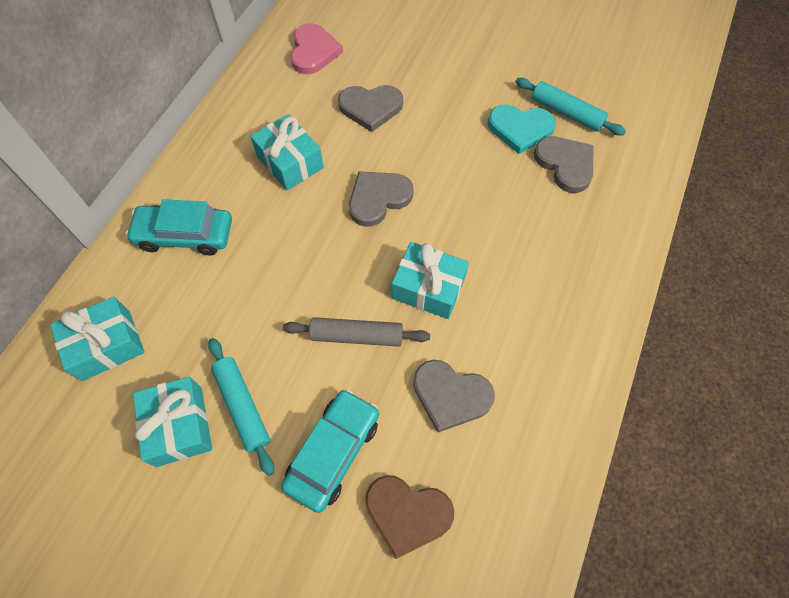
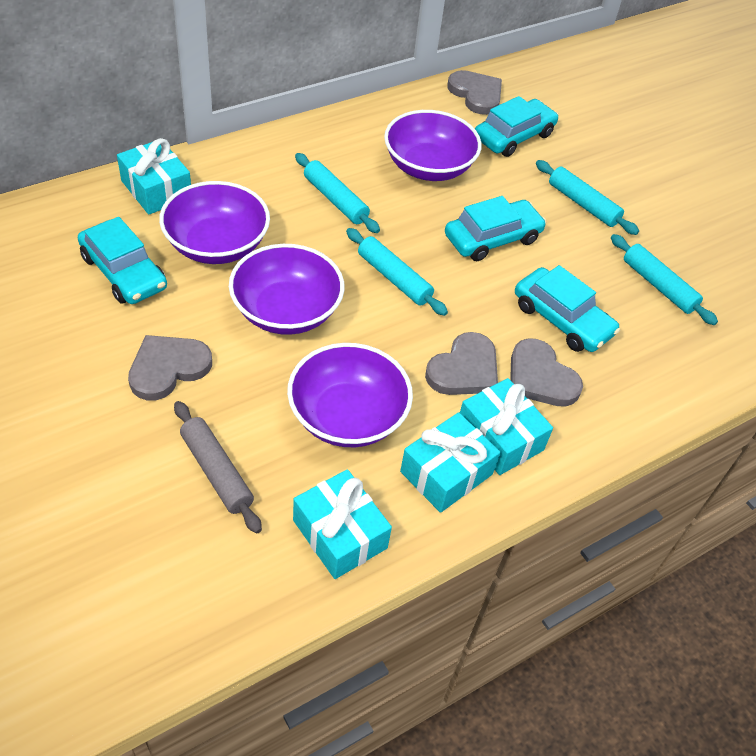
brown heart: [365,475,454,559] = 1 -> none = 0
pink heart: [291,23,343,74] = 1 -> none = 0
purple bowl: none = 0 -> [159,181,270,264] [229,244,345,335] [287,343,413,447] [384,110,482,181] = 4
turquoise car: [125,199,232,256] [281,389,379,513] = 2 -> [78,217,167,304] [445,196,546,261] [475,96,558,157] [515,265,620,352] = 4
turquoise heart: [488,105,556,154] = 1 -> none = 0
turquoise rolling pin: [208,338,274,476] [516,78,626,136] = 2 -> [295,153,380,233] [346,228,448,316] [536,160,639,235] [611,234,718,325] = 4

